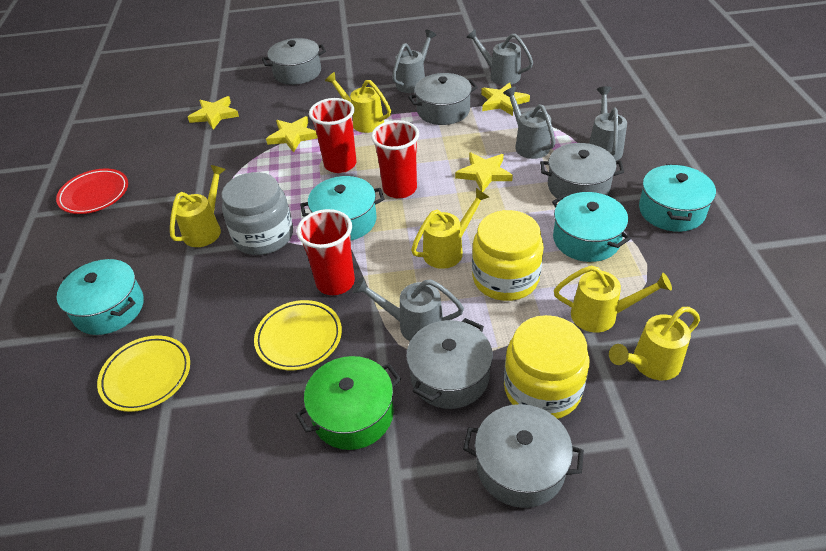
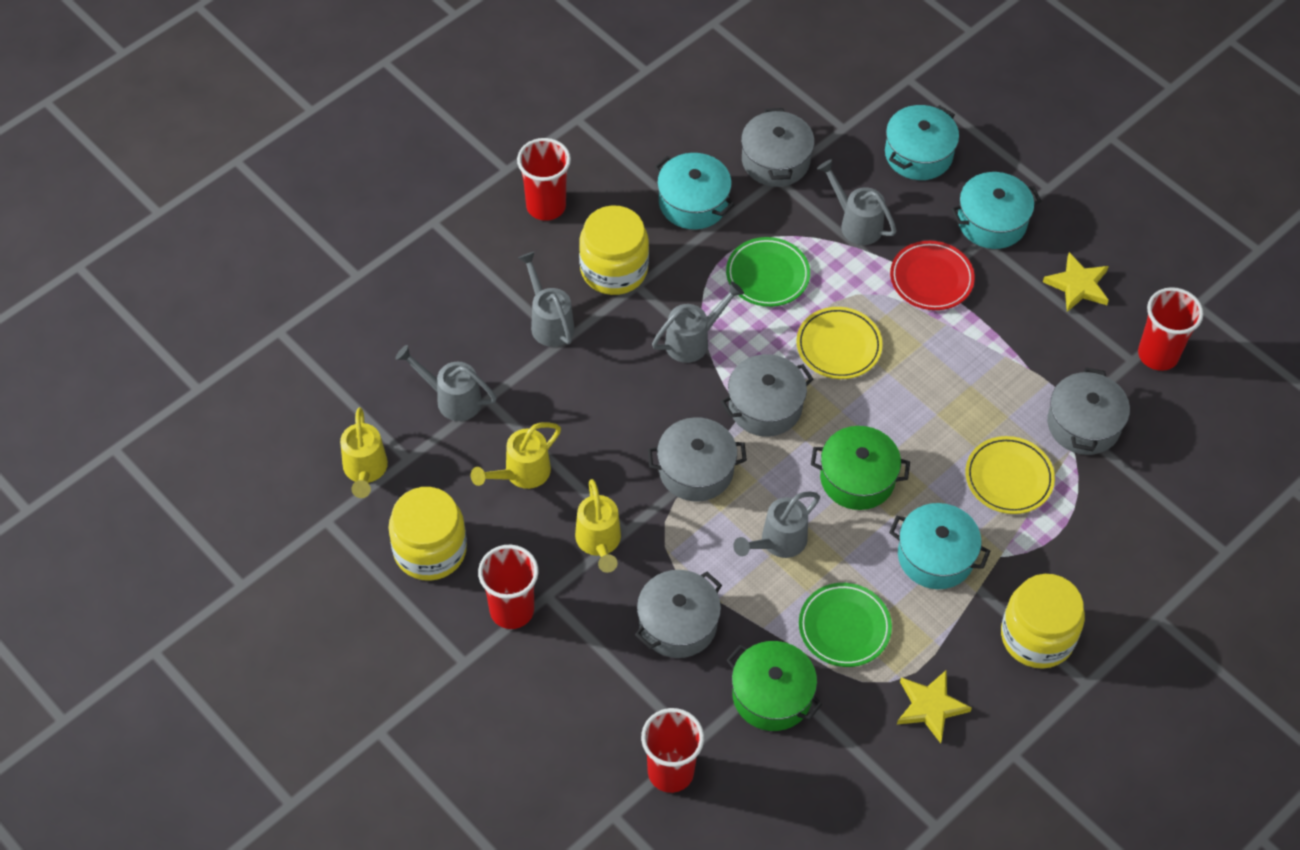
green plate: none = 0 -> [726,237,810,307] [799,583,892,667] = 2
green pot: [296,356,401,450] = 1 -> [727,641,822,731] [811,426,910,510] = 2
grey jar: [222,172,293,255] = 1 -> none = 0
red cup: [297,209,355,295] [309,98,356,173] [371,120,419,199] = 3 -> [478,545,539,629] [517,138,571,221] [641,708,704,793] [1138,287,1203,371] = 4
yellow jar: [472,210,544,301] [504,315,589,419] = 2 -> [388,487,467,581] [579,205,649,295] [1001,574,1085,669] = 3
yellow star: [188,96,239,130] [266,116,318,152] [455,152,513,192] [481,82,530,116] = 4 -> [897,671,972,743] [1043,252,1109,312] = 2
yellow watering can: [170,165,226,247] [325,72,391,133] [411,188,489,269] [554,266,672,333] [609,307,700,380] = 5 -> [340,408,388,498] [471,422,561,489] [575,479,621,573] = 3

